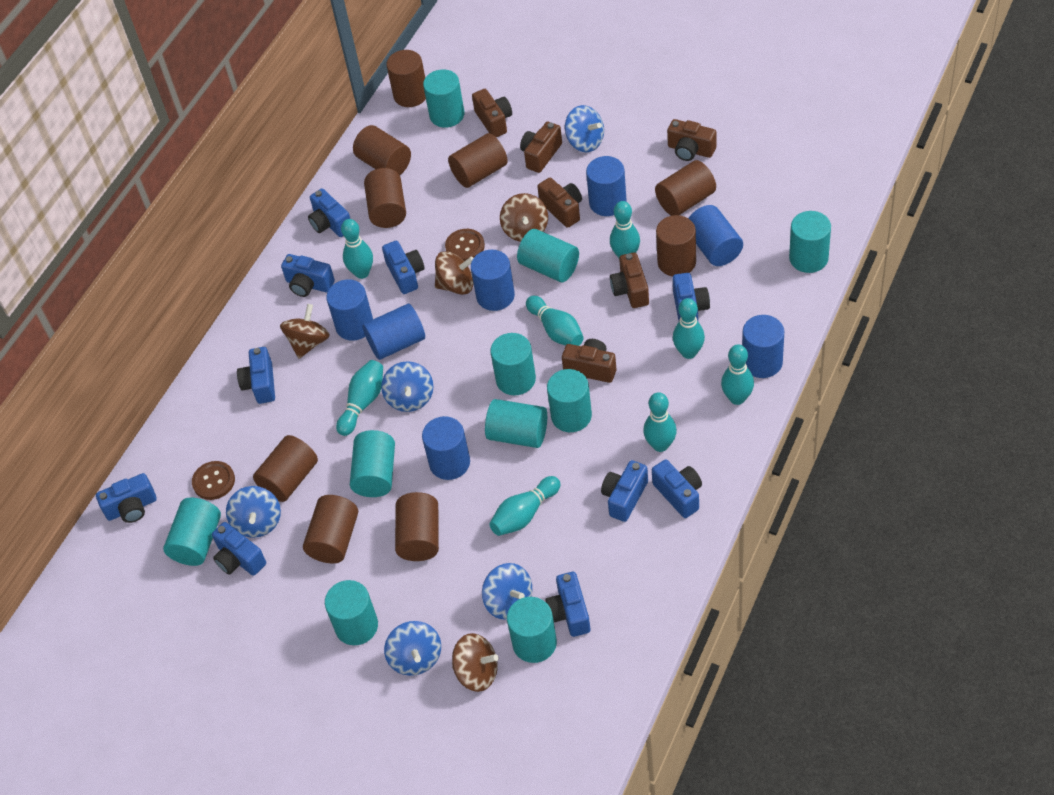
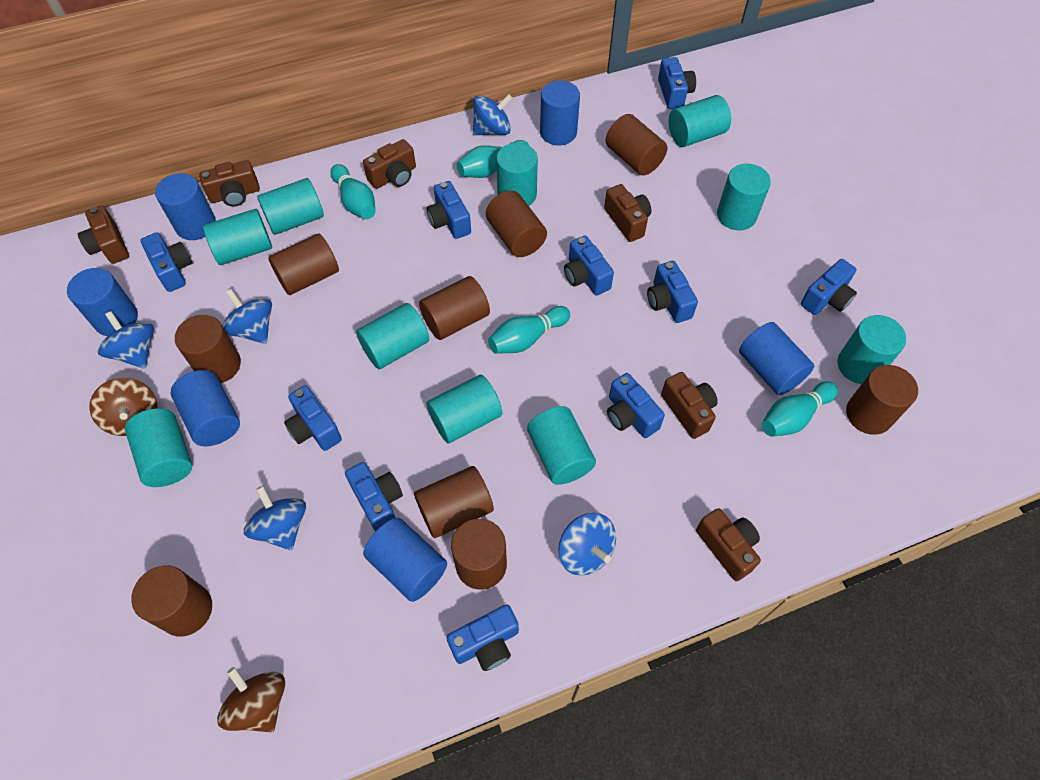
blue cylinder: [326,279,373,341] [363,304,425,360] [422,416,470,480] [471,250,515,311] [586,156,626,216] [688,205,743,266] [742,315,784,378] = 7 -> [67,268,138,336] [155,173,216,240] [170,370,240,446] [363,518,447,602] [540,80,580,145] [739,322,814,395] = 6
brown button: [192,461,235,500] [445,229,485,261] = 2 -> none = 0
brown spinning top: [280,304,330,359] [435,251,473,295] [452,633,499,692] [500,193,548,242] = 4 -> [89,378,158,436] [217,667,285,732] = 2
turquoise bowling pin: [336,360,383,436] [341,219,373,279] [489,476,561,536] [526,296,584,346] [610,201,640,258] [643,392,677,452] [673,298,705,359] [721,344,754,405] = 8 -> [330,164,376,219] [457,140,529,178] [488,306,570,354] [761,381,838,437] = 4

